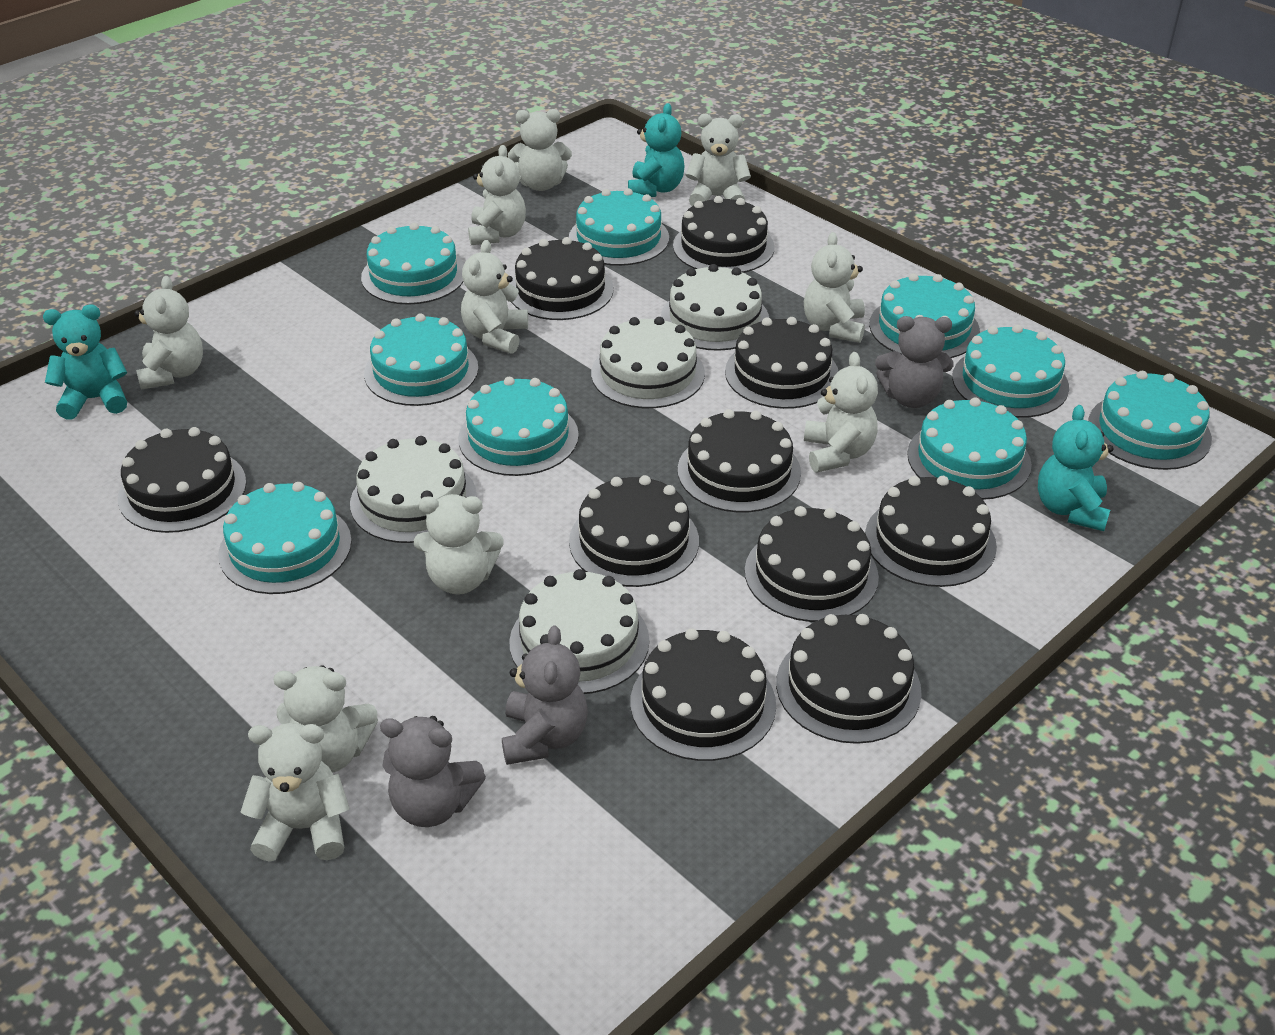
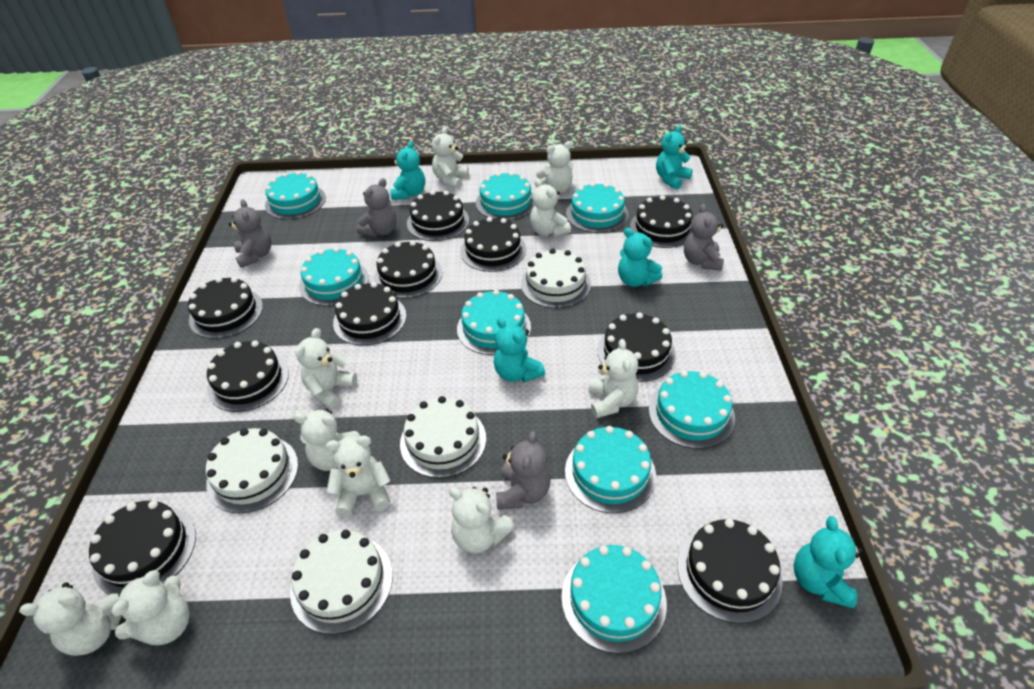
grey teddy bear: [380,716,486,827] [502,625,588,765] [875,316,953,408] = 3 -> [229,199,271,268] [357,178,396,237] [496,431,550,510] [684,204,724,271] = 4
turquoise cake: [218,482,352,594] [361,223,464,305] [364,313,478,406] [458,377,579,476] [569,188,669,266] [869,273,980,358] [907,397,1032,500] [952,325,1069,418] [1088,371,1212,470] = 9 -> [265,171,326,220] [299,247,369,306] [457,290,531,355] [476,172,534,221] [562,545,667,654] [565,426,656,513] [566,182,629,233] [649,371,735,449] = 8
turquoise teddy bear: [43,305,127,420] [628,103,684,197] [1038,405,1114,531] = 3 -> [390,141,425,200] [493,318,545,382] [618,228,662,287] [656,125,693,190] [794,516,863,608] = 5

